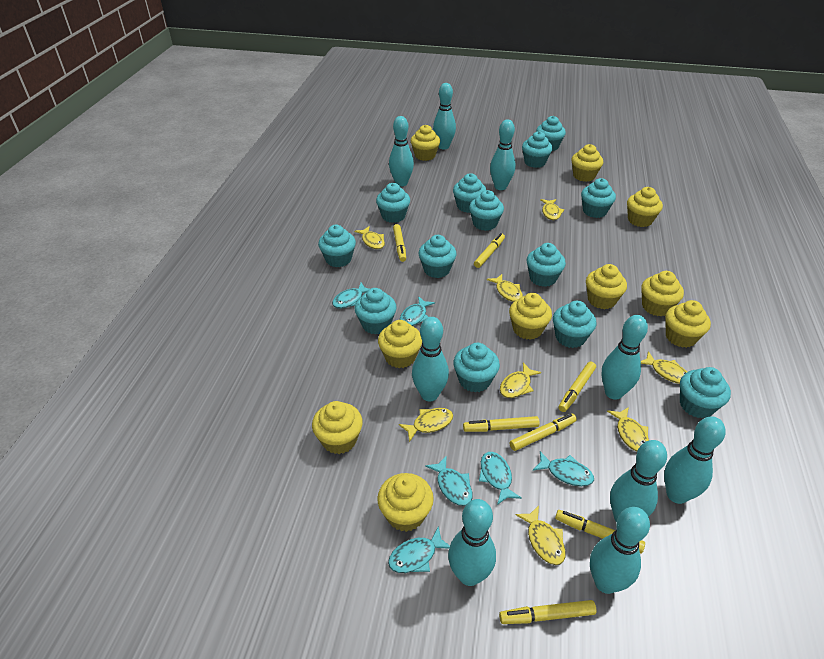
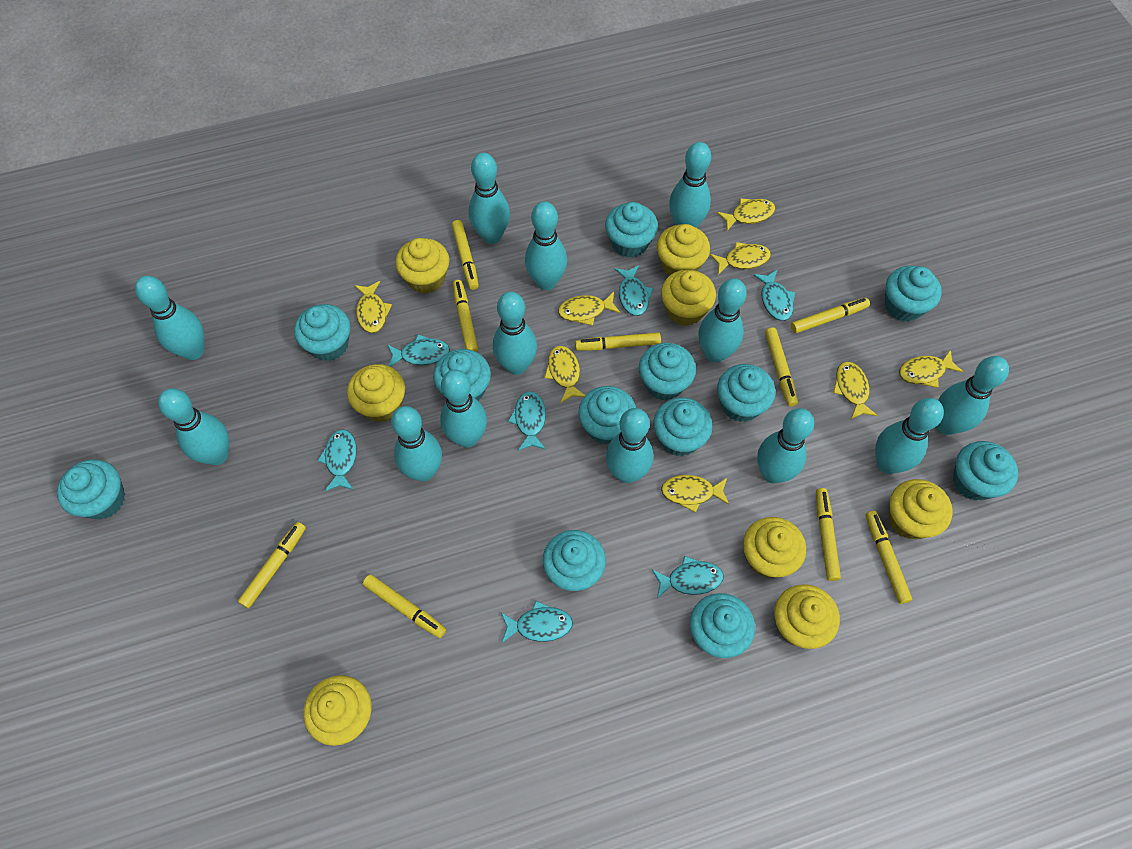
turquoise bowling pin: [389,116,414,186] [412,317,449,402] [433,83,456,149] [448,499,496,586] [490,120,515,190] [590,507,650,594] [602,315,648,400] [610,440,667,522] [664,416,726,504] = 9 -> [135,276,204,360] [158,388,229,465] [391,406,442,481] [440,370,487,448] [469,153,510,244] [493,292,537,375] [525,201,567,290] [606,408,653,483] [669,142,711,228] [698,278,747,363] [757,408,814,483] [875,398,944,474] [936,356,1009,435] = 13
turquoise cupcake: [318,225,356,267] [355,288,397,334] [376,183,410,223] [418,235,457,278] [453,173,486,213] [453,343,500,392] [469,190,504,231] [522,131,553,168] [527,243,566,287] [536,116,566,151] [553,301,596,348] [581,178,616,218] [680,367,731,418] = 13 -> [57,459,125,520] [294,304,350,361] [433,349,491,401] [543,530,606,591] [578,386,636,445] [605,202,658,258] [639,343,696,400] [653,398,713,456] [690,593,755,658] [717,364,775,422] [885,266,942,322] [953,441,1018,501] = 12
turquoise fish: [332,283,369,308] [388,527,450,573] [400,296,435,326] [425,455,473,506] [479,452,522,505] [533,451,594,486] = 6 -> [317,429,357,491] [387,334,450,367] [501,601,573,643] [508,391,546,451] [614,265,653,316] [652,556,724,598] [753,269,795,321] = 7
yellow cupcake: [312,401,363,454] [377,473,434,532] [378,320,422,368] [411,125,440,161] [509,293,552,340] [571,144,603,182] [586,264,627,309] [627,187,663,227] [641,271,684,316] [665,300,711,348] = 10 -> [303,675,372,746] [347,364,405,422] [395,238,449,294] [657,224,710,276] [661,270,716,326] [743,517,806,578] [774,584,840,649] [888,479,953,540] = 8
yellow marker: [393,224,406,262] [463,416,540,432] [474,233,505,268] [499,600,597,624] [509,413,577,451] [555,510,645,554] [558,362,596,412] = 7 -> [238,522,306,608] [363,574,446,638] [451,220,479,290] [453,280,478,352] [575,332,661,351] [765,327,798,407] [791,298,870,333] [816,488,841,581] [866,511,912,604] = 9

